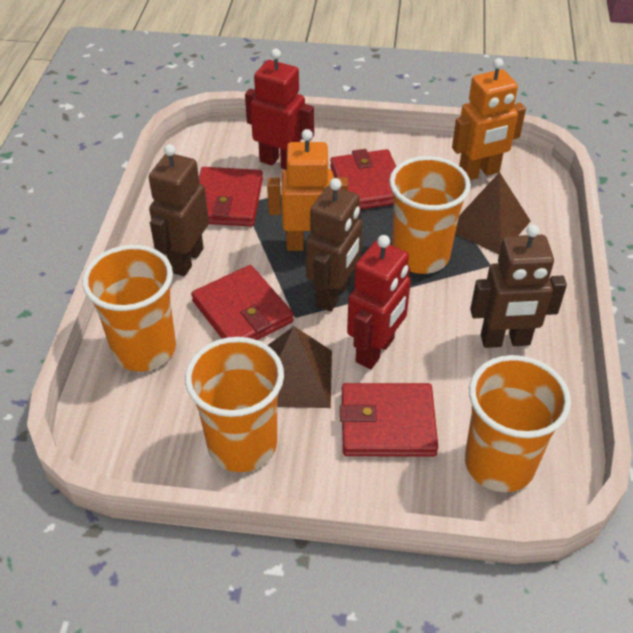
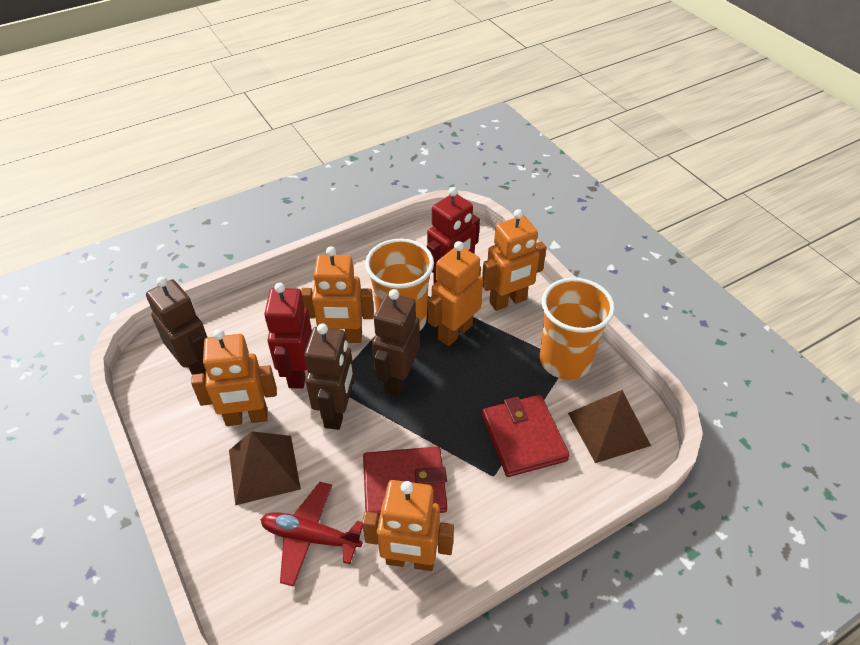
orange cup: [82,245,176,371] [185,337,284,472] [389,156,471,274] [465,355,571,492] = 4 -> [365,239,434,330] [540,278,615,380] = 2
orange robot: [267,129,348,251] [452,58,526,180] = 2 -> [191,329,277,426] [301,246,374,343] [362,480,454,571] [428,241,483,346] [482,209,547,311] = 5
red plane: none = 0 -> [260,482,363,587] = 1
red wallet: [191,265,294,340] [199,167,263,227] [330,149,396,210] [340,383,438,456] = 4 -> [363,446,447,518] [482,395,570,477] = 2

